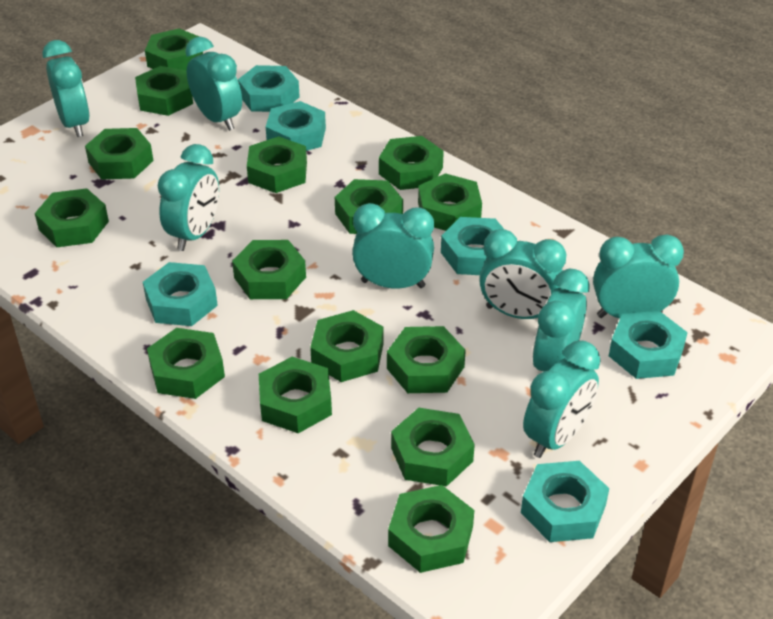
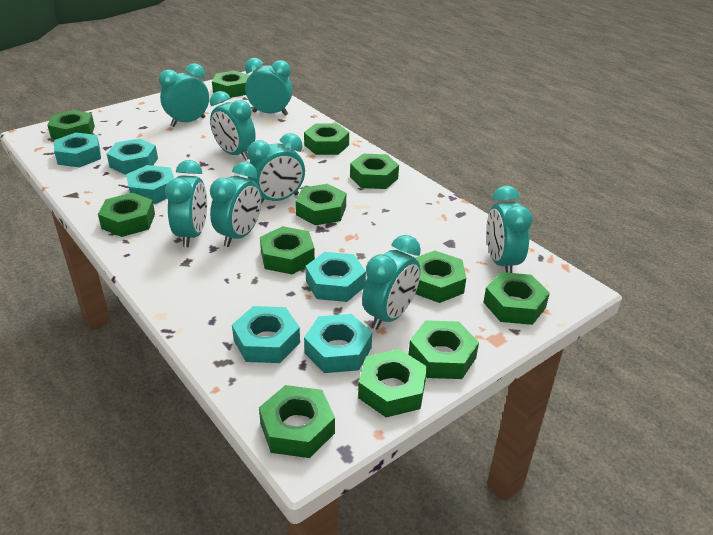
green nut: [35,188,109,247] [85,128,153,180] [135,66,193,116] [145,28,203,70] [147,328,225,399] [232,240,306,299] [247,136,307,193] [259,357,332,433] [310,310,383,382] [335,179,403,234] [379,136,444,190] [387,326,466,393] [388,485,474,573] [391,408,475,487] [418,173,482,231] = 15 -> [47,110,95,139] [98,193,155,237] [212,71,250,98] [259,385,335,458] [260,226,315,275] [296,184,346,225] [304,123,349,155] [350,154,399,189] [358,349,427,417] [409,320,479,379] [415,251,466,303] [483,272,550,325] = 12

